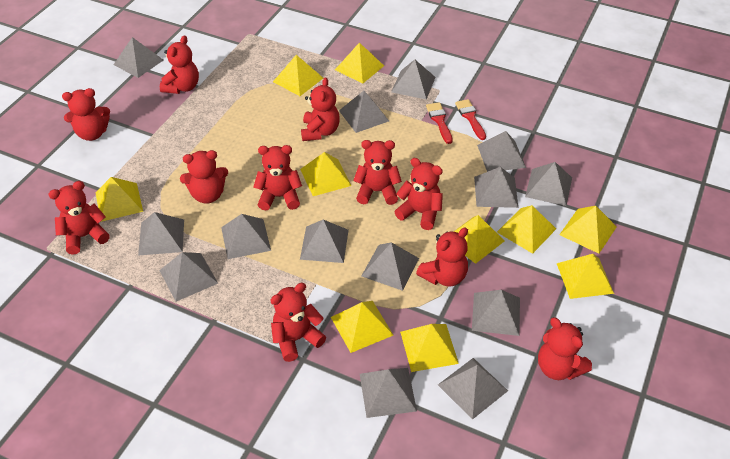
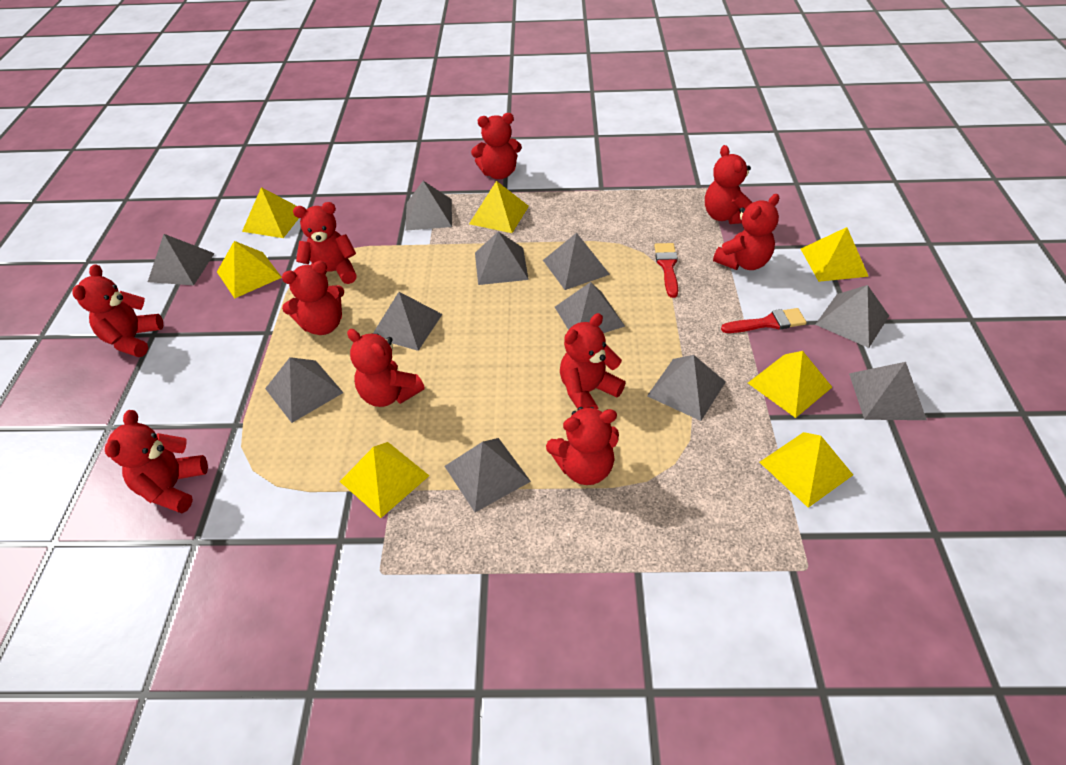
grey pyramid: [113,37,163,78] [138,212,184,256] [159,252,218,301] [221,214,271,259] [300,220,349,263] [339,91,389,133] [360,368,417,418] [362,242,419,291] [391,60,436,99] [438,358,508,420] [472,290,520,336] [474,167,518,208] [477,131,526,172] [525,162,572,206] = 14 -> [148,234,215,285] [265,357,344,423] [373,292,443,351] [405,181,452,231] [444,438,531,512] [475,231,529,285] [543,233,610,290] [555,282,625,333] [647,355,726,421] [815,285,889,348] [849,362,927,420] = 11
red teddy bear: [48,181,110,255] [62,88,110,141] [160,35,199,94] [180,150,228,204] [253,145,302,210] [270,283,326,362] [301,77,340,141] [353,140,402,205] [395,158,443,230] [416,227,468,286] [538,317,592,380] = 11 -> [72,264,163,357] [105,410,208,513] [282,261,344,335] [293,202,357,284] [347,329,425,407] [471,113,522,179] [546,407,619,485] [560,313,625,410] [705,145,753,224] [713,194,779,270] = 10
yellow pyramid: [96,177,143,222] [273,55,323,96] [300,152,352,196] [331,301,393,353] [335,42,384,84] [400,324,459,372] [454,215,505,264] [497,205,556,254] [557,254,614,299] [559,206,617,254] = 10 -> [217,241,282,299] [242,187,299,238] [340,442,429,518] [469,181,529,233] [748,351,832,418] [760,432,853,508] [801,227,869,282] = 7

